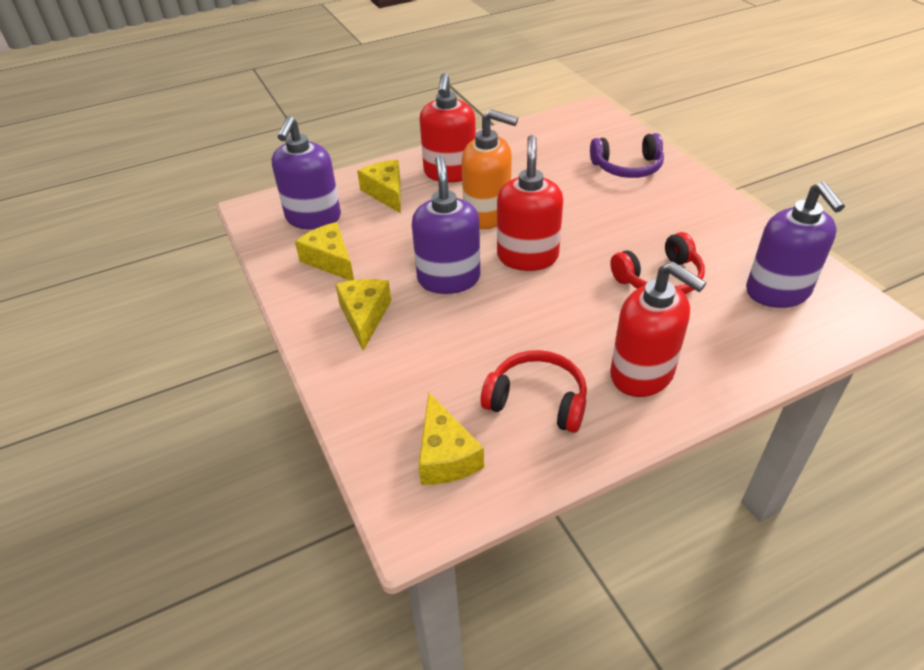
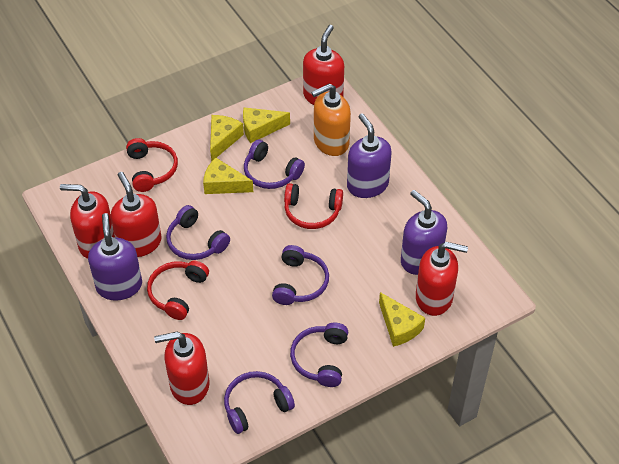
purple headphones: [590,133,664,178] = 1 -> [166,205,230,260] [224,371,295,434] [244,139,305,189] [272,245,329,305] [290,323,348,387] = 5
red headphones: [481,350,587,433] [610,232,705,294] = 2 -> [126,138,178,192] [147,261,209,320] [284,183,343,229] = 3
red soap dispenser: [420,73,476,183] [497,135,563,271] [610,262,706,397] = 3 -> [60,184,115,259] [111,172,161,257] [154,332,209,405] [303,25,344,105] [416,242,468,316] = 5

